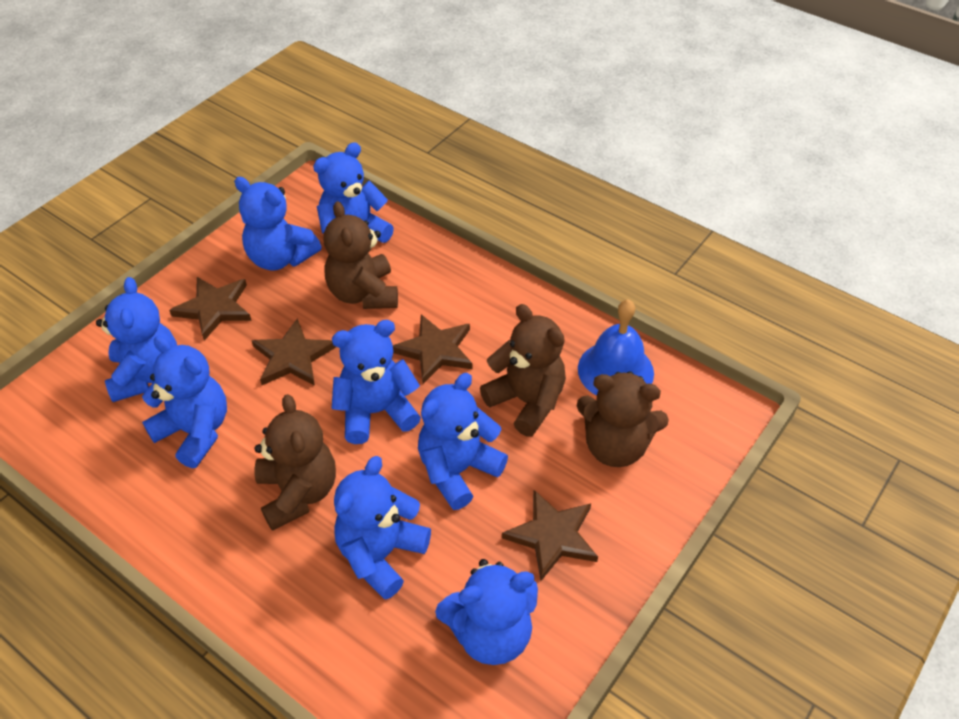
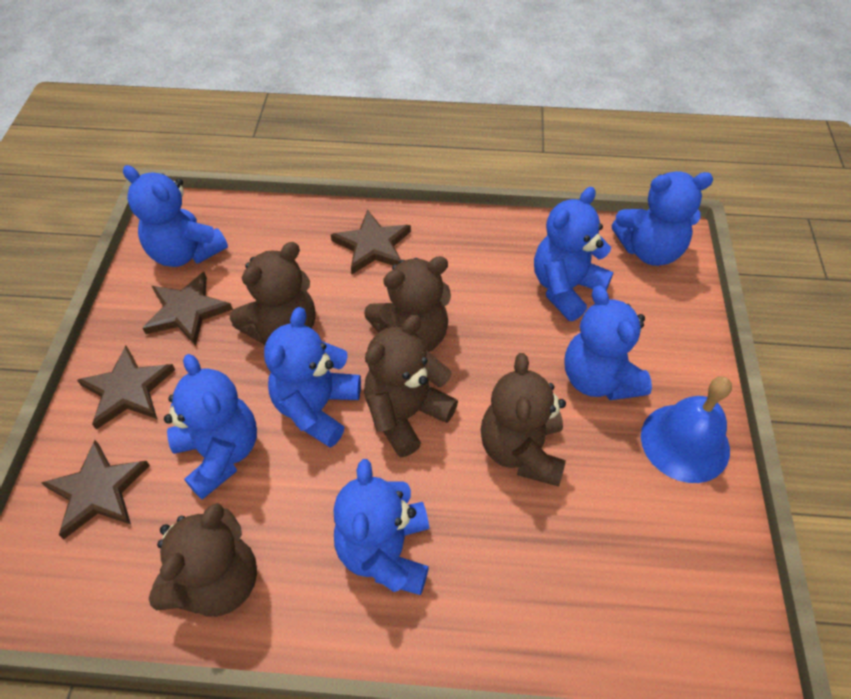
blue teddy bear: [96,277,177,402] [142,336,227,468] [234,177,322,271] [313,142,394,243] [332,320,421,444] [334,456,431,600] [418,373,508,510] [435,559,538,665] = 8 -> [123,165,228,267] [164,354,257,500] [264,307,361,448] [333,459,429,595] [534,187,613,321] [564,285,652,400] [612,171,713,266] = 7
brown teddy bear: [255,394,336,531] [323,201,398,309] [480,304,566,436] [577,371,669,467] = 4 -> [149,503,257,617] [230,242,315,345] [364,256,451,352] [364,315,458,457] [481,353,566,487] = 5

